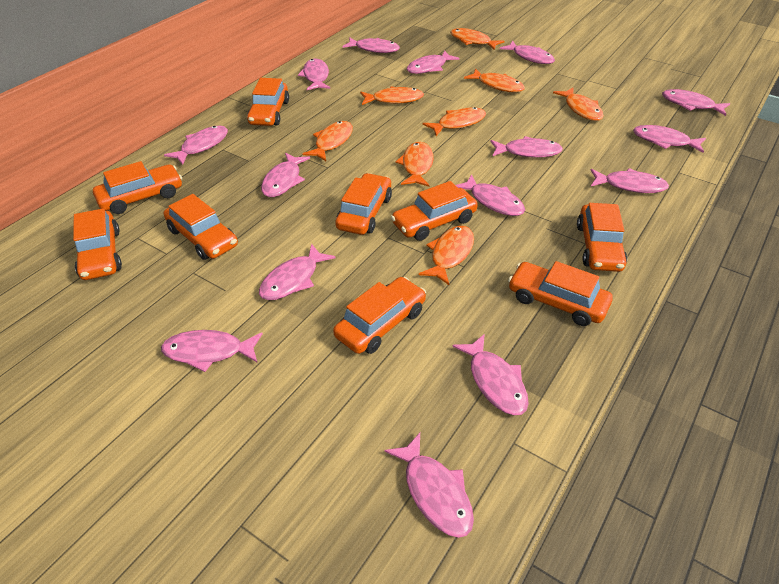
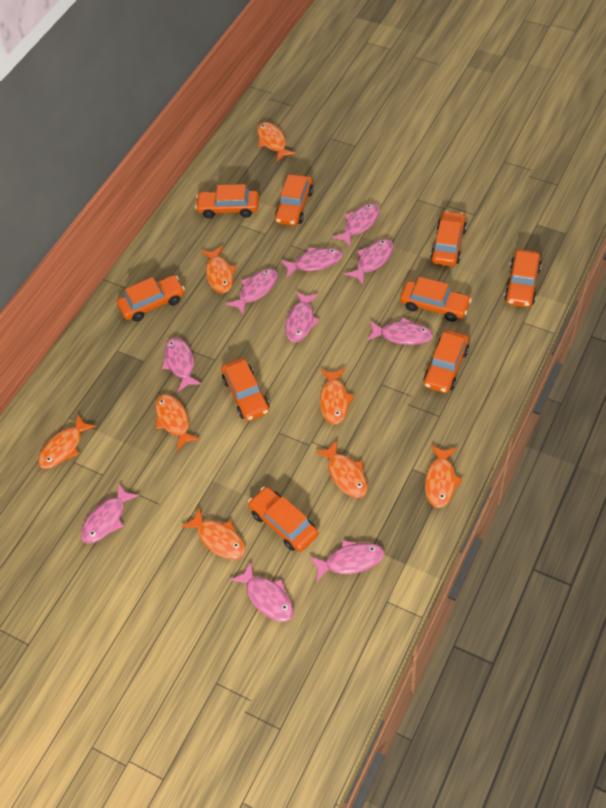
pink fish: [161,330,263,372] [164,126,228,165] [259,244,336,300] [261,152,310,197] [298,58,330,90] [342,37,400,53] [384,433,474,538] [407,51,460,74] [452,334,529,415] [456,174,525,216] [490,136,563,158] [500,41,555,64] [591,168,669,193] [633,125,706,153] [662,89,730,116] = 15 -> [81,484,139,544] [162,337,201,392] [226,269,278,315] [230,562,294,622] [281,248,342,278] [285,291,320,342] [310,540,384,582] [332,203,380,247] [345,239,394,285] [367,318,433,345] = 10

